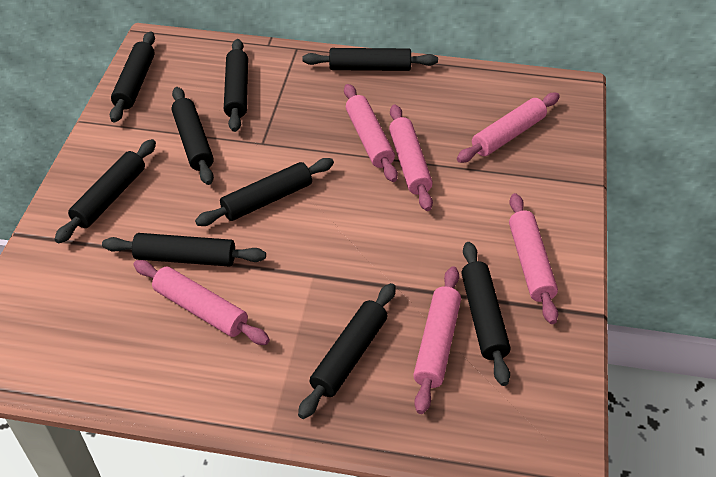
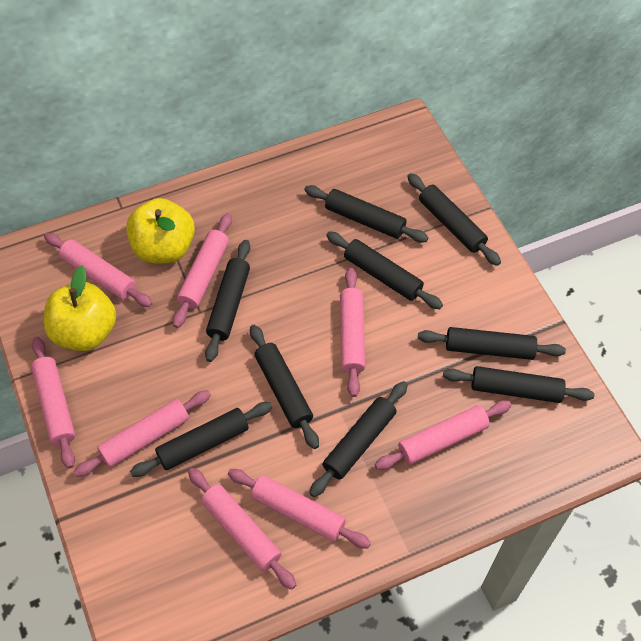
pink rolling pin: [134,260,270,345] [344,84,398,182] [389,105,433,211] [413,266,461,414] [457,93,560,163] [509,193,558,324] = 6 -> [31,337,75,469] [44,233,153,307] [74,390,211,477] [173,213,232,328] [188,468,296,590] [228,469,371,548] [340,268,365,397] [375,401,511,470] = 8
yellow apple: none = 0 -> [44,266,116,351] [126,198,195,264] = 2

